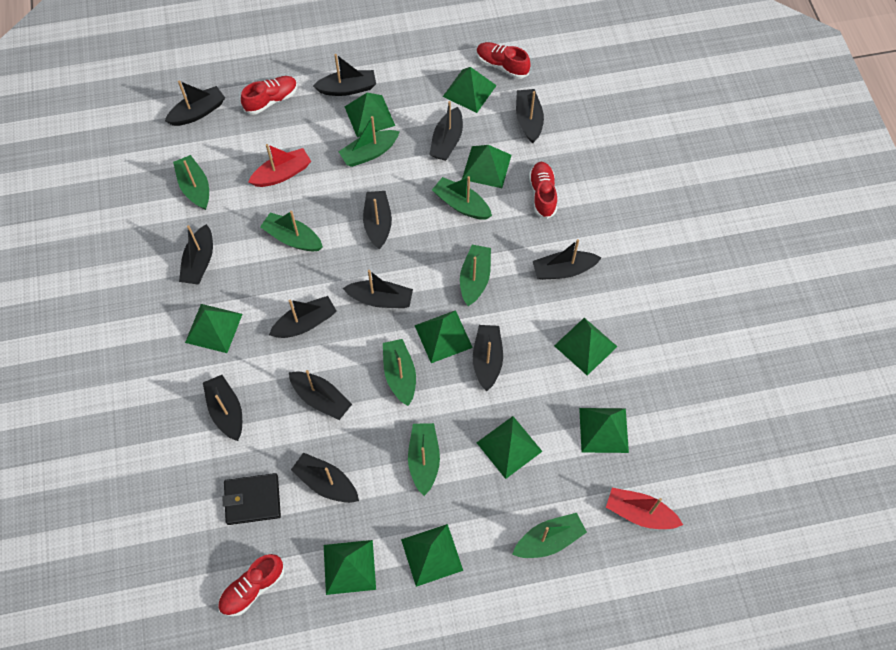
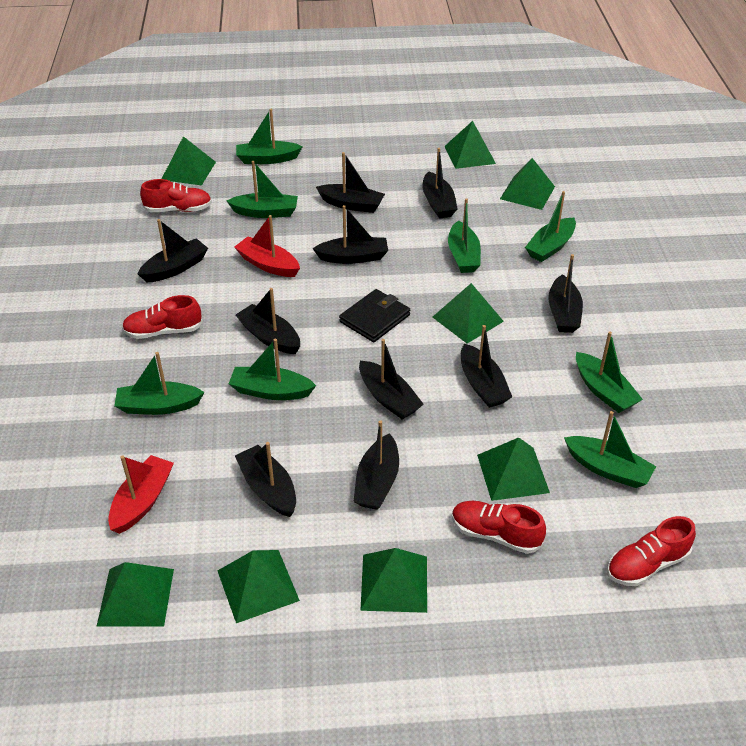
black boat: [165,80,225,126] [179,224,213,285] [203,375,242,441] [269,296,337,338] [289,370,352,420] [291,452,359,503] [313,54,376,96] [343,270,413,308] [363,191,392,250] [429,101,463,161] [473,325,503,391] [516,89,544,143] [533,239,601,280] = 13 -> [138,219,208,282] [235,442,296,517] [236,288,300,354] [313,205,388,264] [316,152,385,213] [353,420,399,510] [359,339,423,420] [422,148,458,219] [461,325,512,408] [548,254,583,333] = 10
green pyramid: [185,304,243,353] [324,540,376,595] [345,93,395,137] [401,524,463,587] [414,310,473,363] [443,67,497,113] [462,145,511,188] [477,416,543,479] [554,318,618,376] [579,408,629,453] = 10 -> [97,562,174,627] [162,136,216,185] [218,550,300,623] [360,548,427,613] [433,283,504,344] [444,121,496,169] [477,437,550,501] [500,158,555,210] = 8

